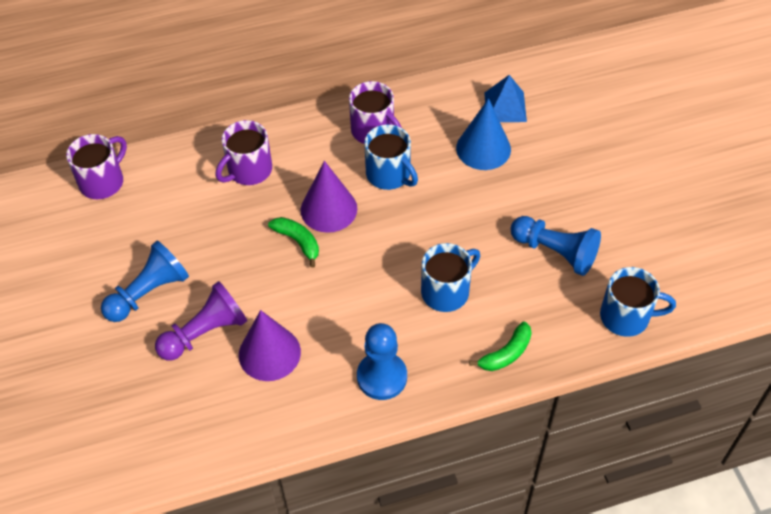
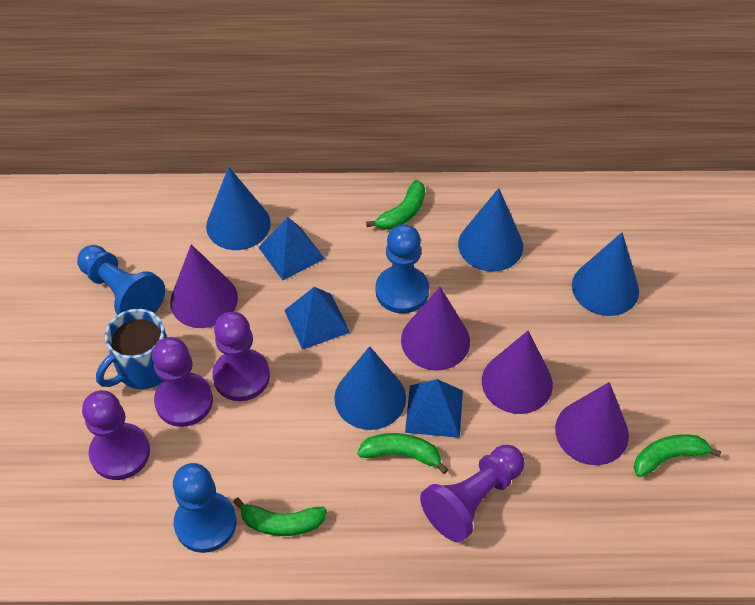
blue cone: [456,98,511,170] = 1 -> [206,167,271,250] [334,346,406,430] [458,188,523,272] [572,232,639,316] = 4
blue mug: [364,124,418,190] [421,243,480,312] [600,267,676,337] = 3 -> [96,309,167,389] = 1
blue pyramid: [484,75,527,122] = 1 -> [258,217,325,280] [284,287,350,350] [405,379,463,438] = 3
green banana: [268,217,319,268] [469,321,532,371] = 2 -> [233,497,327,536] [357,433,448,474] [366,180,425,230] [634,435,722,477] = 4
purple cone: [239,310,301,381] [301,161,357,233] = 2 -> [170,244,238,328] [401,287,470,370] [482,330,553,414] [555,382,629,465] = 4
purple mug: [66,134,127,199] [216,120,272,185] [349,81,402,144] = 3 -> none = 0
purple pawn: [155,281,247,360] = 1 -> [82,390,150,480] [152,337,213,427] [212,312,270,401] [420,445,524,542] = 4

